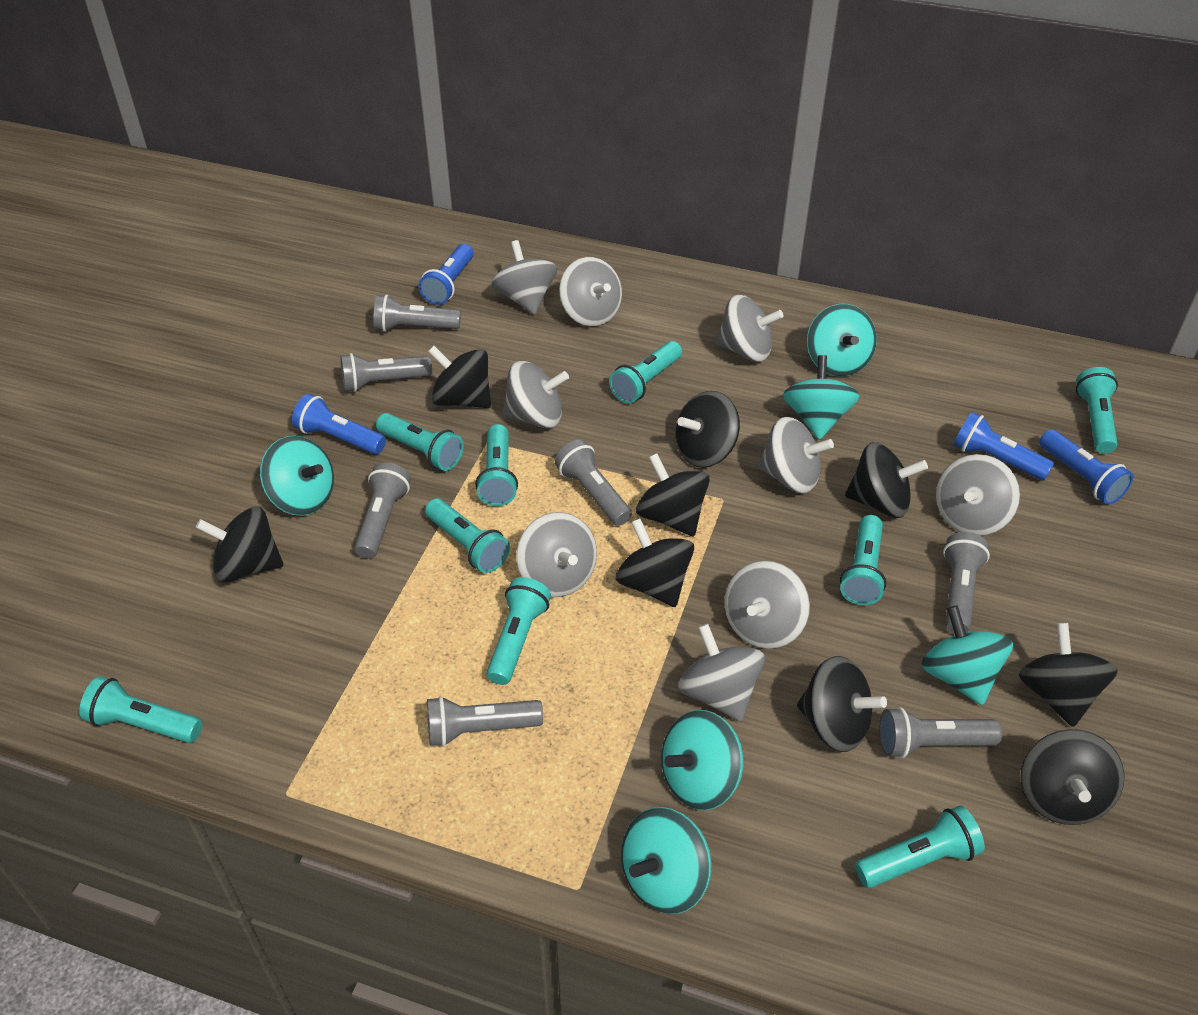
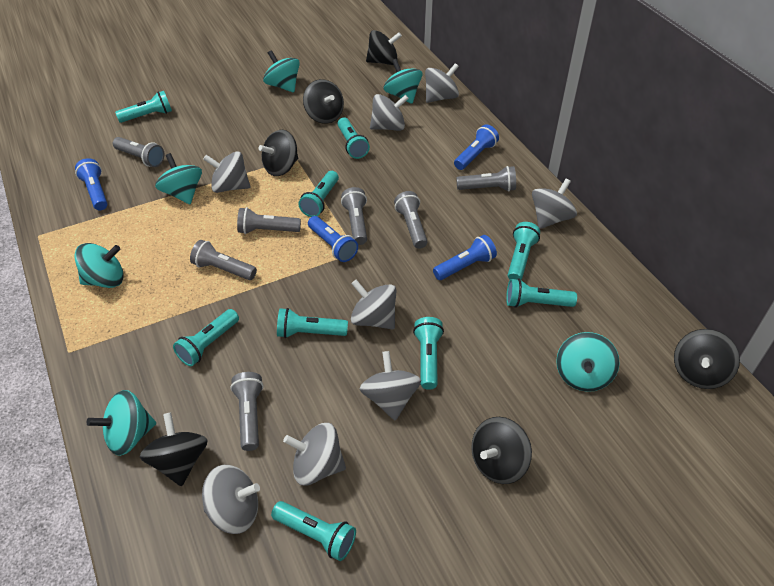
black spinning top: [196,506,283,583] [428,346,491,408] [616,518,694,607] [636,453,710,537] [675,391,740,468] [797,656,887,752] [845,442,928,518] [1019,623,1118,727] [1020,729,1125,825] = 9 -> [140,412,208,486] [258,130,298,176] [303,79,344,124] [366,30,402,65] [471,417,532,484] [674,329,740,389] = 6
grey spinning top: [491,240,557,315] [503,361,569,429] [516,512,597,597] [559,257,622,327] [678,624,765,722] [715,295,783,362] [724,560,810,649] [757,417,834,493] [936,454,1020,536] = 9 -> [202,465,260,534] [203,152,250,193] [283,423,346,486] [351,280,396,329] [360,351,421,421] [370,94,409,131] [425,63,459,103] [532,179,577,229] = 8

